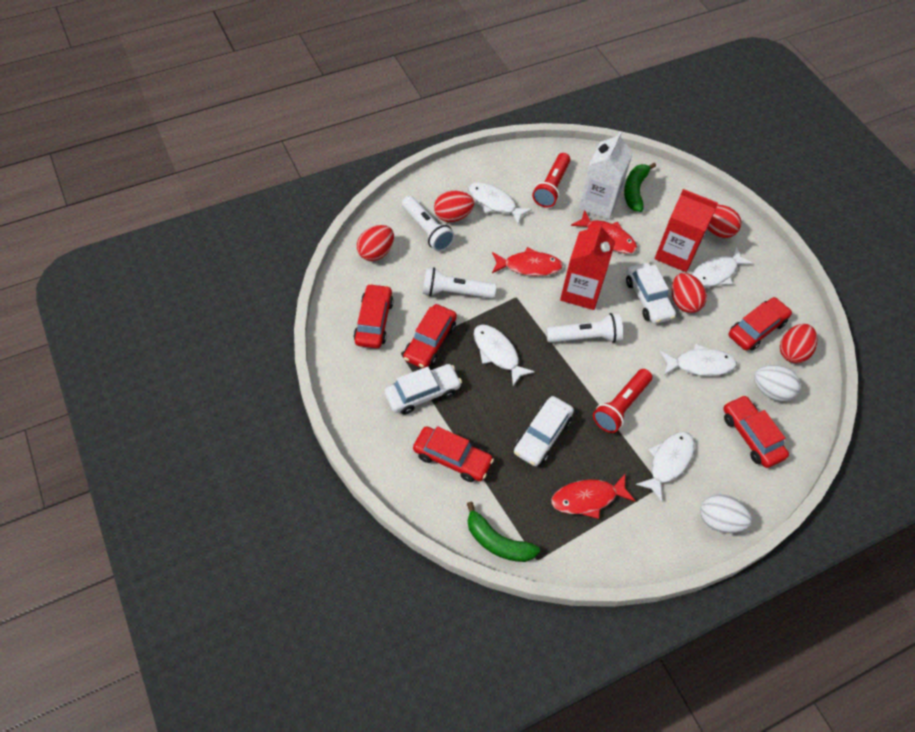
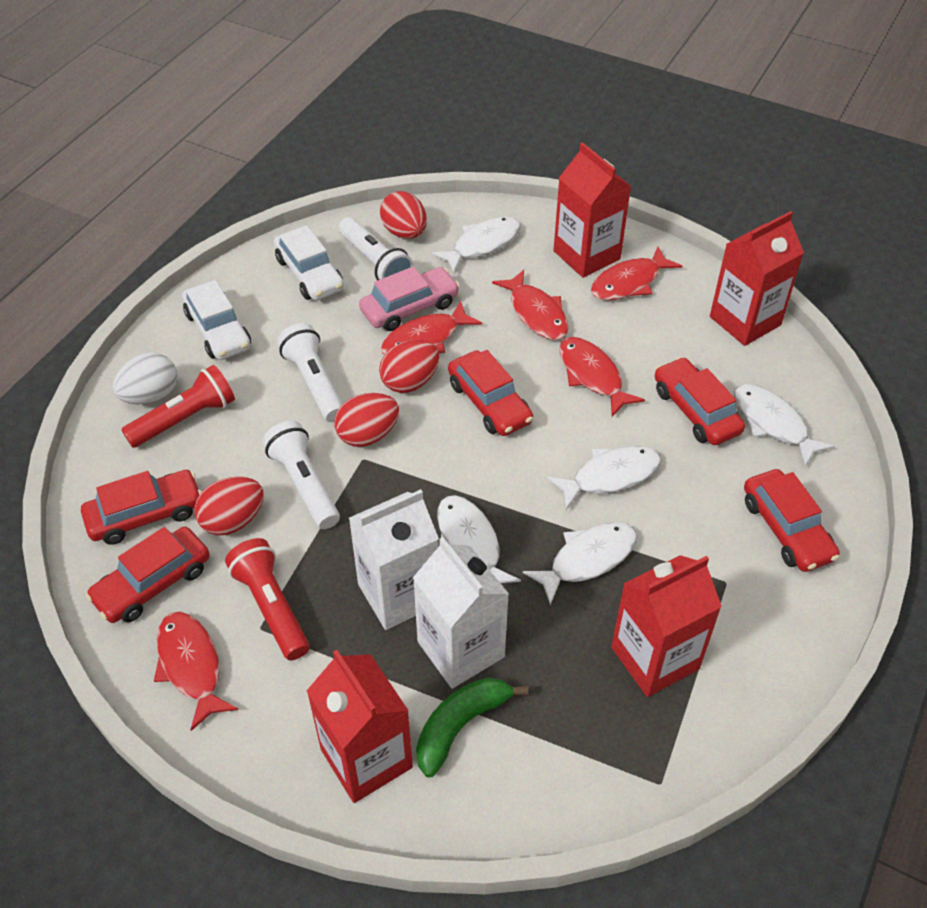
green banana: [467,502,540,562] [624,163,656,212] = 2 -> [416,678,528,778] = 1
pink car: none = 0 -> [359,267,460,331] = 1
red carton: [560,222,615,310] [655,189,718,272] = 2 -> [307,650,413,803] [553,142,631,278] [611,555,722,697] [710,211,804,346] = 4
red egg: [357,225,394,261] [434,191,474,222] [672,273,707,313] [707,205,741,238] [780,324,817,363] = 5 -> [194,477,264,535] [334,393,399,447] [379,340,439,393] [380,191,427,239] = 4
red fish: [492,247,563,276] [551,474,635,519] [571,210,637,254] = 3 -> [154,612,238,731] [381,301,482,355] [492,270,569,340] [559,337,645,417] [591,247,682,300] = 5
white car: [384,364,462,414] [514,396,574,466] [626,263,676,324] = 3 -> [182,280,251,360] [274,225,344,300] = 2
white carton: [579,131,633,219] = 1 -> [349,489,439,630] [413,537,509,689] = 2
white egg: [700,494,752,533] [754,365,801,401] = 2 -> [113,352,177,404] = 1

